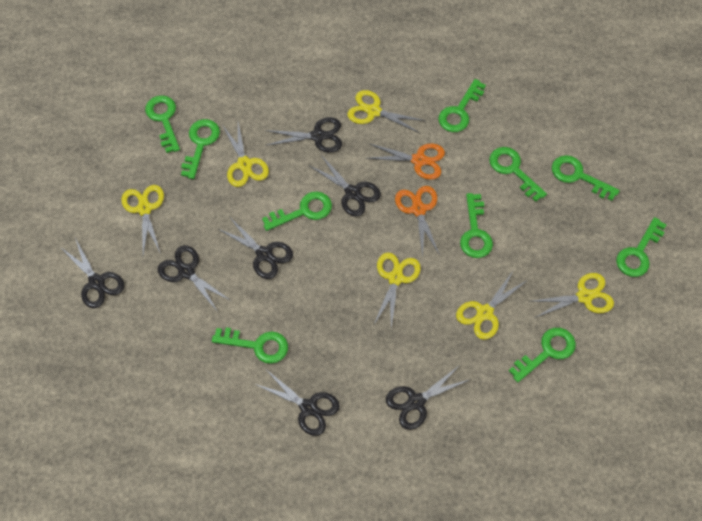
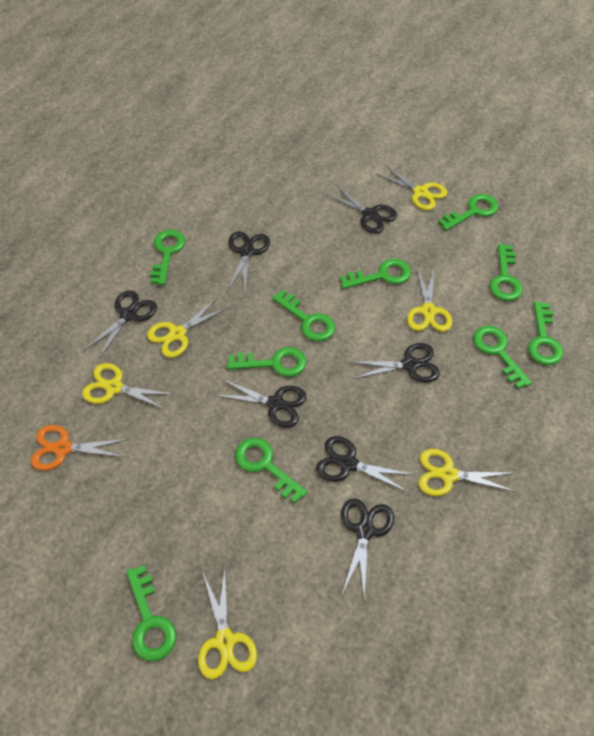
orange scissors: [366,143,445,180] [395,186,440,258] = 2 -> [31,425,128,471] = 1

